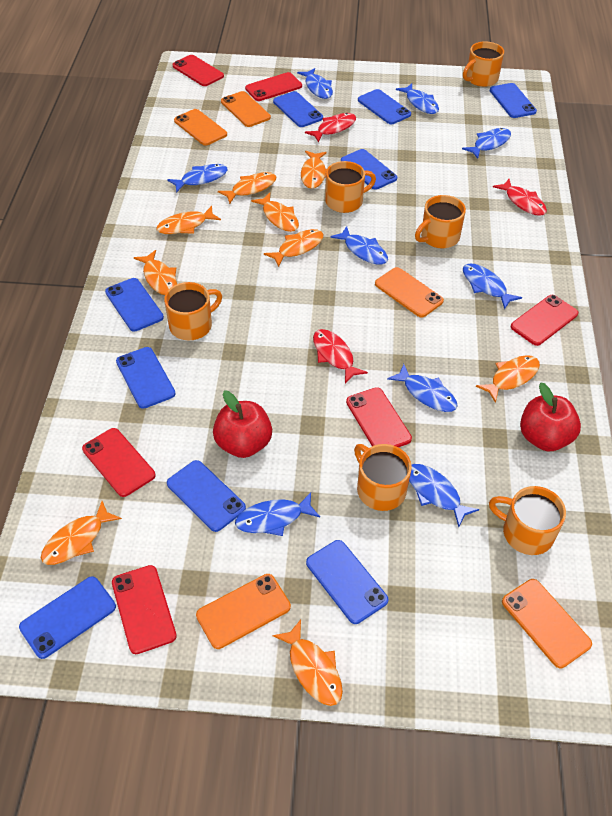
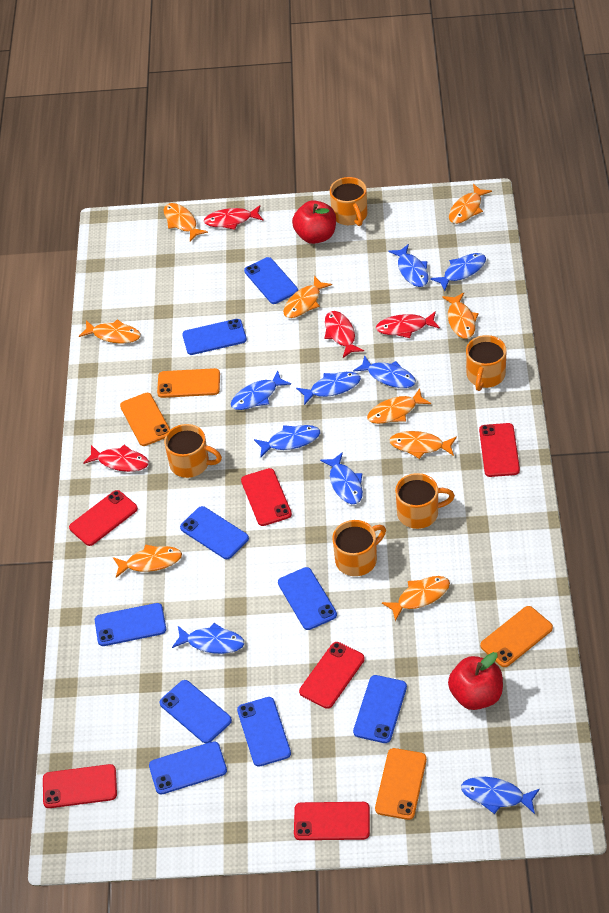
orange mug: [164,282,222,340] [325,161,376,213] [354,444,412,511] [415,195,466,248] [463,41,504,87] [489,486,566,555] = 6 -> [164,424,222,478] [330,177,368,226] [332,520,386,576] [395,473,455,529] [466,335,507,391] = 5
orange phone: [174,109,227,146] [196,574,291,649] [221,91,271,127] [375,267,444,318] [502,579,592,668] = 5 -> [120,393,170,446] [157,368,220,398] [375,748,427,820] [480,606,553,667] = 4
red fish: [305,113,356,143] [313,329,368,383] [493,179,547,216] = 3 -> [83,445,149,472] [204,205,263,230] [325,311,364,358] [376,311,440,338] = 4

